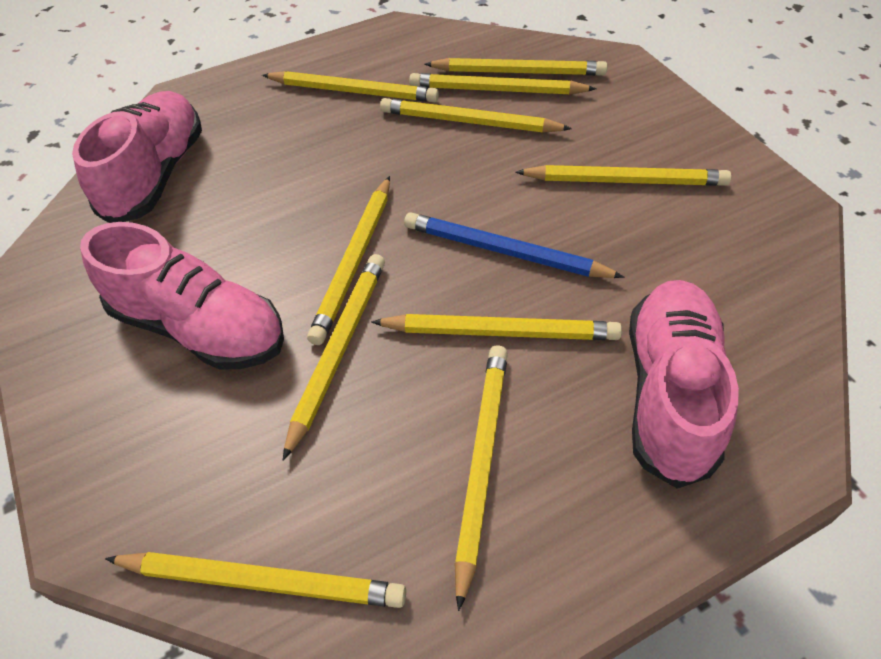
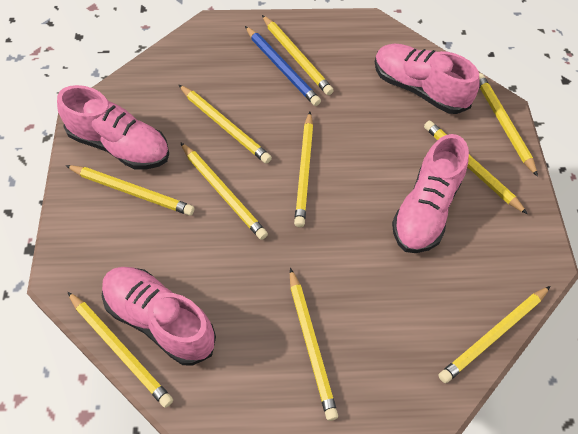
pink shoe: [72,91,202,223] [80,222,284,370] [629,280,739,489] = 3 -> [57,85,169,169] [102,267,216,366] [375,44,480,114] [392,134,469,253] = 4

